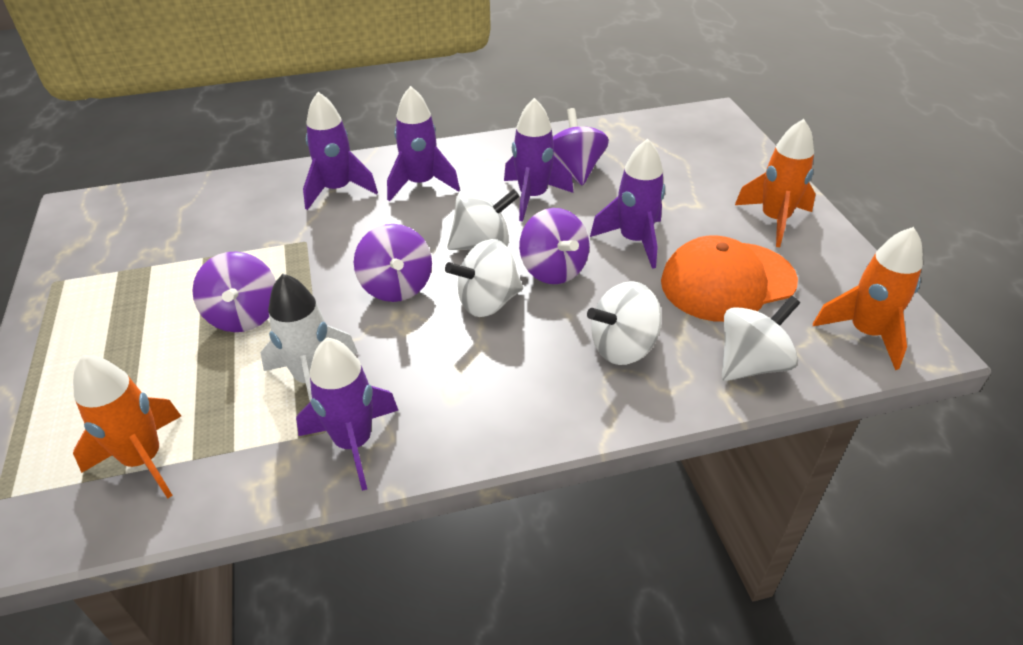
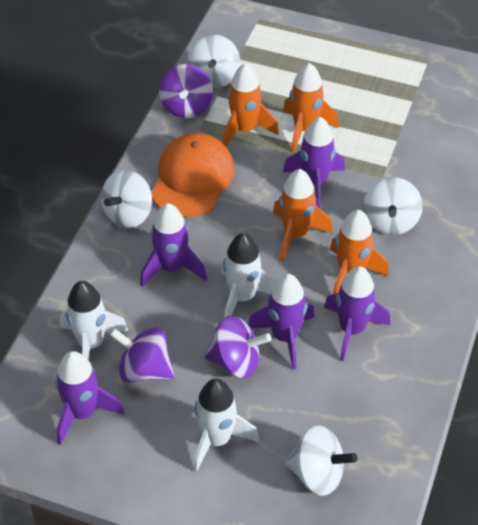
orange rocket: [73,355,181,499] [735,119,816,247] [813,227,923,370] = 3 -> [222,63,279,146] [273,169,333,261] [283,63,339,153] [330,210,389,294] = 4
purple spinning top: [192,251,276,332] [354,224,432,302] [519,208,590,284] [553,108,609,186] = 4 -> [109,327,175,382] [159,64,213,118] [204,316,271,379] = 3
white rocket: [260,274,358,402] = 1 -> [60,281,128,361] [193,379,259,472] [221,233,277,318] = 3

